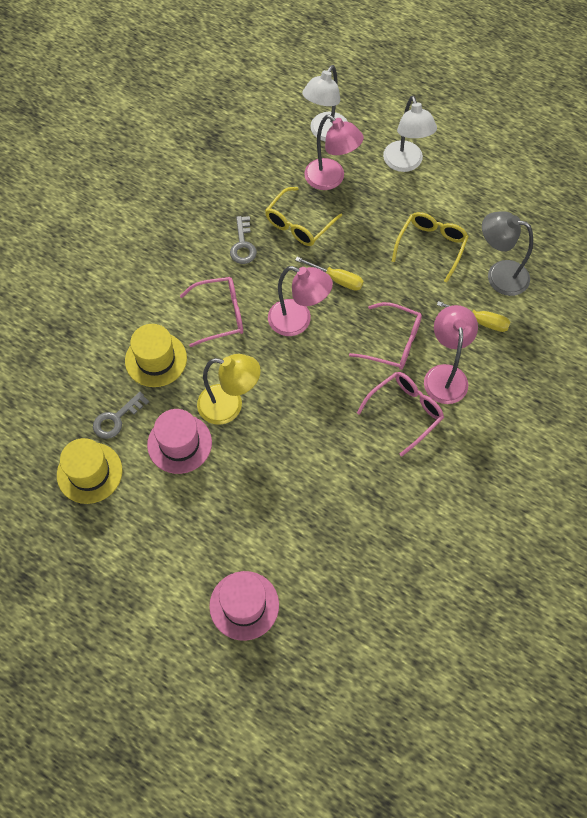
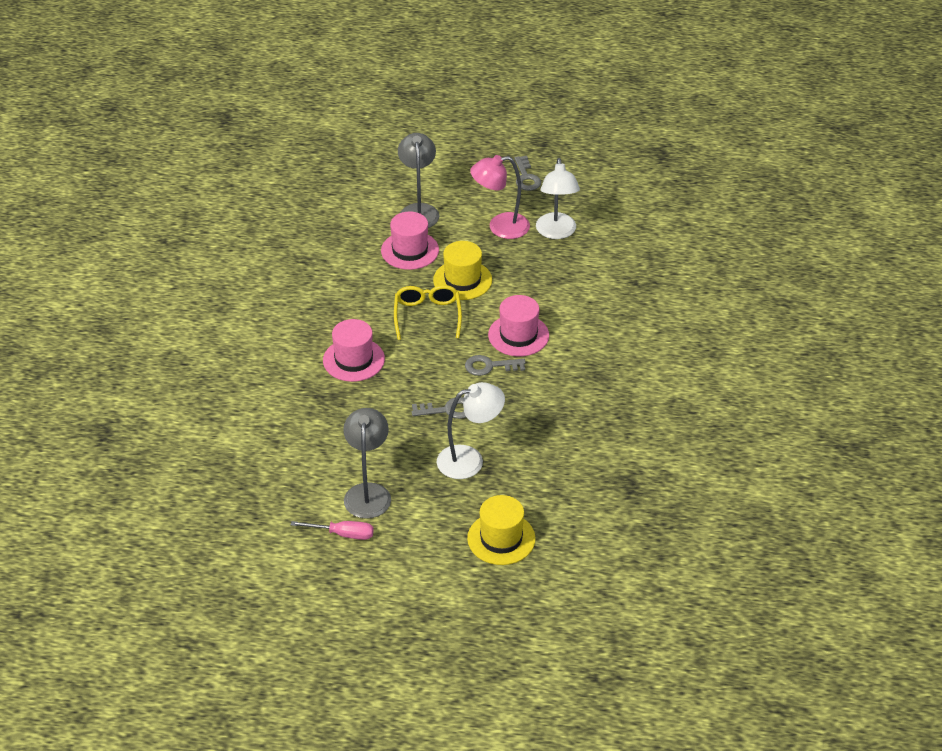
grey key: [93,392,149,439] [230,216,257,264] = 2 -> [412,397,466,419] [465,355,526,376] [514,156,541,191] = 3
grey lamp: [482,211,533,296] = 1 -> [343,408,391,519] [398,133,439,228] = 2
pink glasses: [180,277,243,347] [349,302,422,370] [357,372,444,457] = 3 -> none = 0
pink hat: [147,409,212,474] [209,571,279,641] = 2 -> [323,319,385,382] [381,211,439,270] [488,295,549,357] = 3
pink lamp: [268,266,333,336] [304,115,364,190] [424,305,478,404] = 3 -> [470,155,530,239] = 1
pink screwdriver: none = 0 -> [291,521,374,540] = 1
yellow glasses: [265,187,342,246] [392,212,469,283] = 2 -> [394,285,462,340] = 1
yellow lamp: [197,354,261,425] = 1 -> none = 0
yellow screwdriver: [295,257,364,291] [437,301,510,332] = 2 -> none = 0

